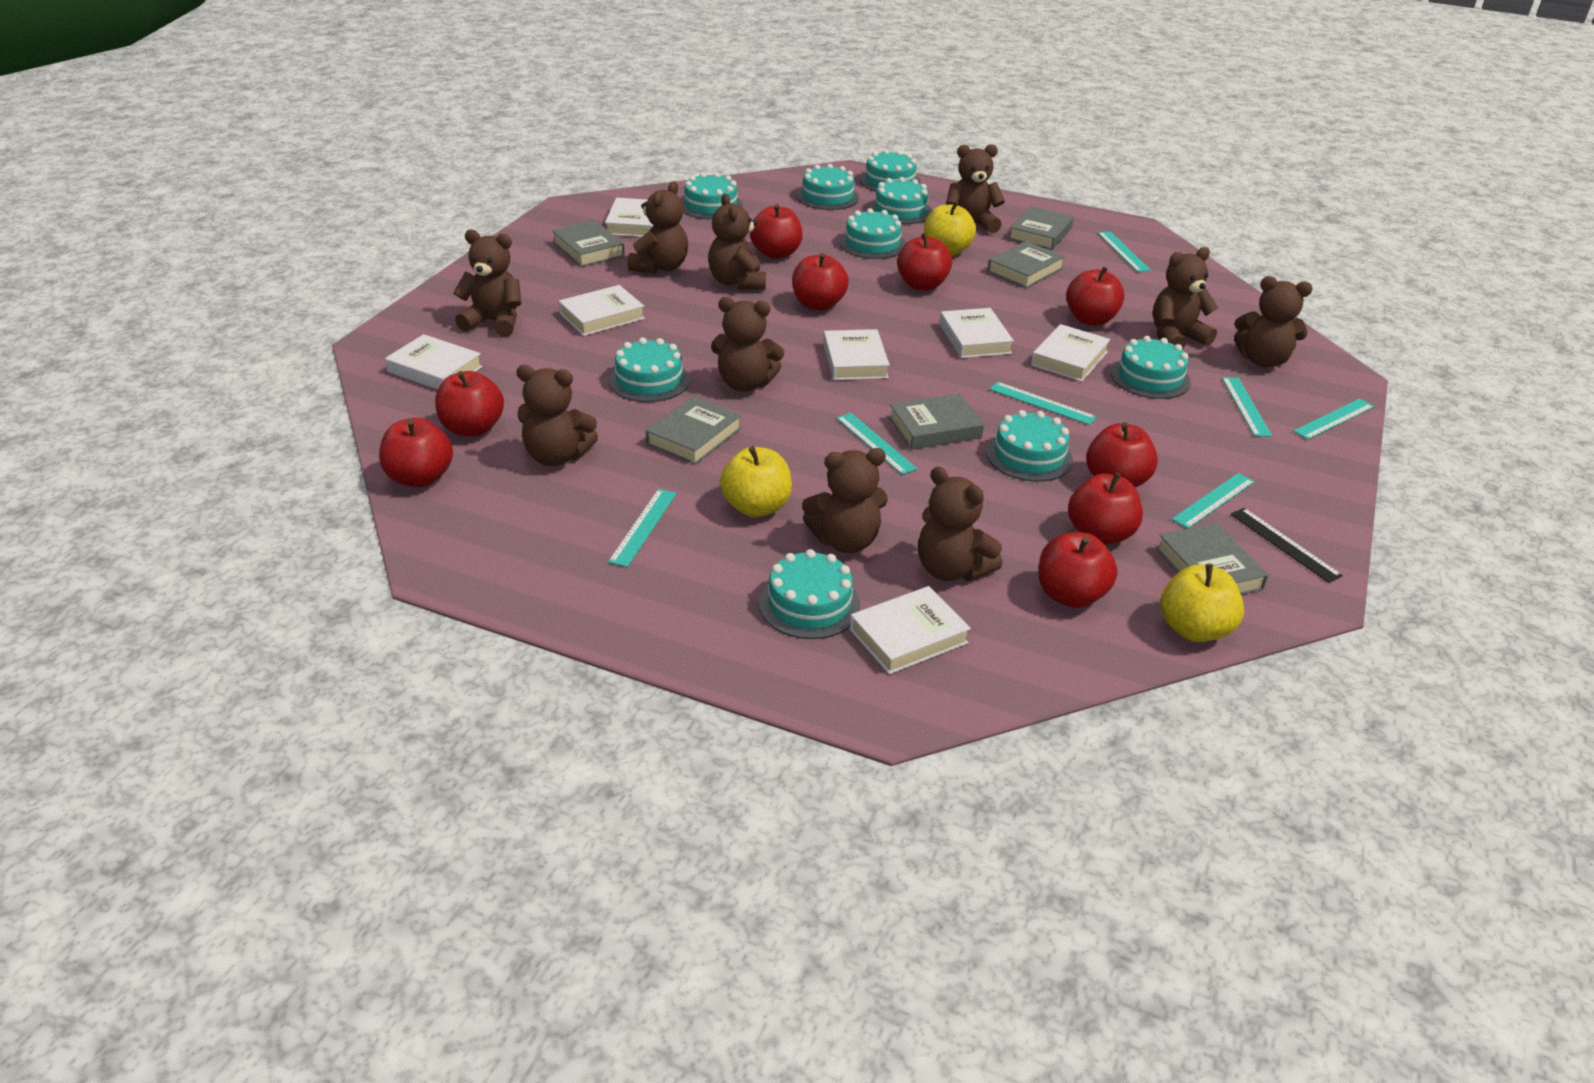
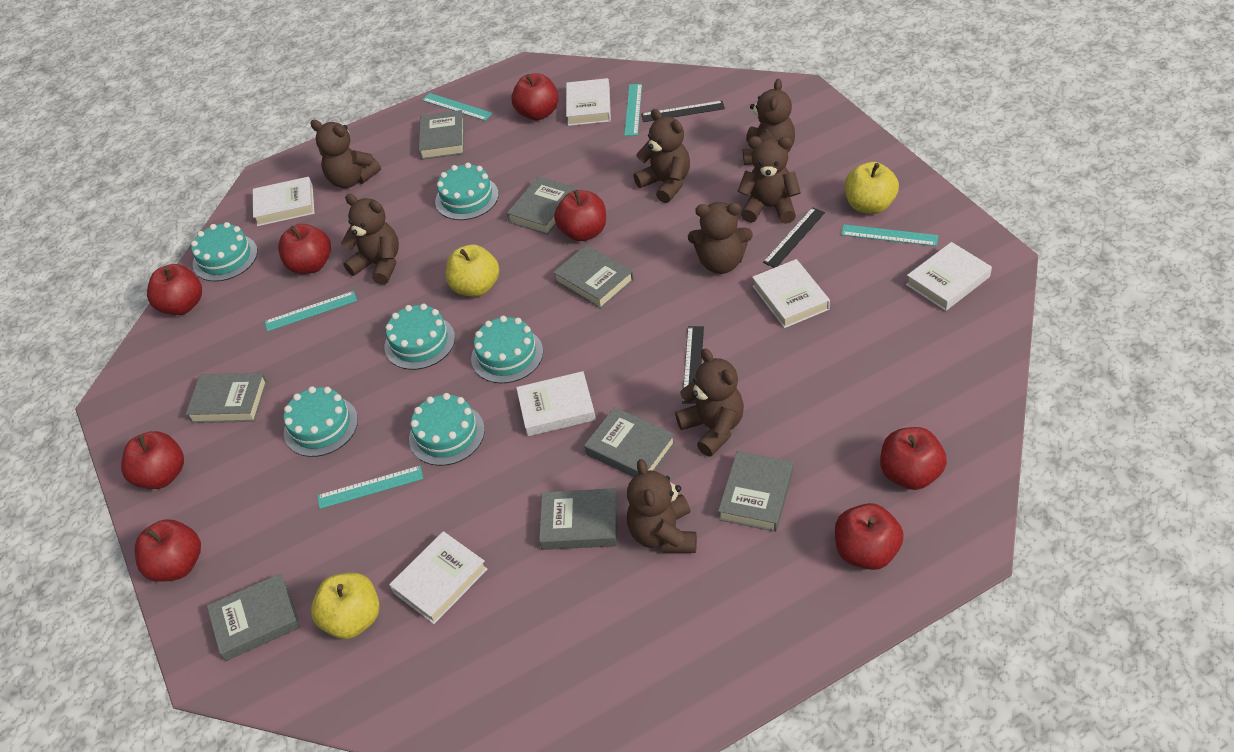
black ruler: [1230,508,1343,583] = 1 -> [641,101,725,122] [682,326,704,404] [763,207,825,268] = 3
brown teddy bear: [453,229,521,337] [516,365,598,466] [627,181,688,274] [708,193,766,290] [711,297,785,391] [802,448,888,553] [918,466,1002,581] [946,144,1005,233] [1153,247,1218,350] [1234,276,1313,367] = 10 -> [310,120,381,188] [341,194,399,285] [627,459,697,553] [633,109,690,203] [675,348,744,457] [688,202,753,274] [738,136,801,224] [743,79,795,165] = 8
grey book: [552,221,625,267] [646,396,741,465] [889,394,984,449] [987,241,1065,288] [1009,206,1074,250] [1156,523,1268,595] = 6 -> [186,373,267,423] [207,573,300,661] [419,110,464,160] [507,176,577,235] [539,488,618,550] [553,245,634,309] [584,407,675,477] [718,451,793,532] = 8
red apple: [379,418,453,487] [435,371,504,437] [750,204,803,259] [792,253,849,311] [897,233,952,291] [1038,532,1118,608] [1066,267,1125,326] [1068,472,1143,545] [1086,422,1158,487] = 9 -> [121,431,184,489] [135,519,201,582] [147,264,202,315] [278,224,331,274] [511,73,559,120] [554,190,606,241] [835,503,904,570] [880,427,947,490] = 8
turquoise cake: [609,337,690,402] [681,172,743,219] [759,549,860,639] [797,164,859,210] [839,208,906,259] [860,149,920,192] [869,177,932,224] [986,410,1073,482] [1111,336,1191,399] = 9 -> [191,222,258,282] [284,386,358,457] [385,304,455,370] [409,393,485,466] [435,163,499,220] [471,316,543,383] = 6
turquoise ruler: [608,489,677,567] [836,413,917,475] [990,382,1097,425] [1098,231,1151,272] [1171,473,1255,529] [1222,377,1272,437] [1293,399,1374,440] = 7 -> [265,291,357,331] [318,466,423,509] [422,93,493,121] [624,84,642,136] [841,224,938,246] = 5
white book: [385,334,483,389] [559,285,645,336] [605,198,654,237] [823,329,890,380] [850,586,971,674] [939,308,1014,358] [1031,324,1110,382] = 7 -> [253,177,314,226] [389,531,487,624] [516,371,596,436] [566,78,611,126] [752,259,830,328] [906,242,992,311] = 6

